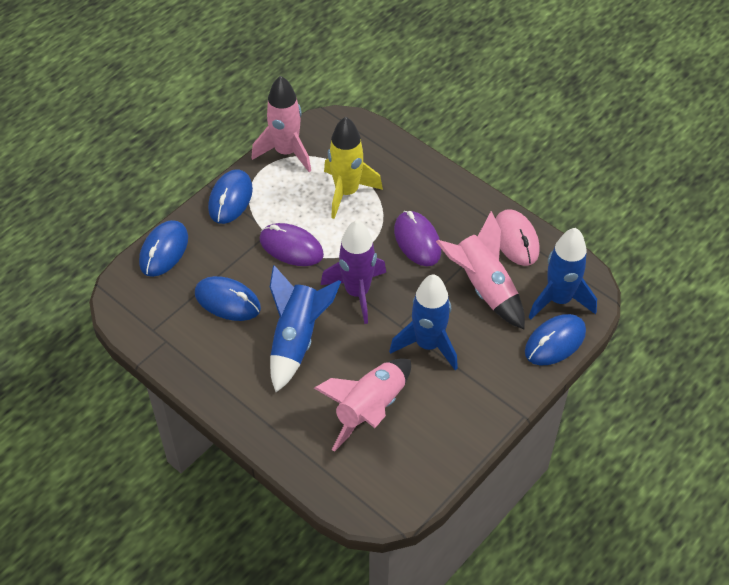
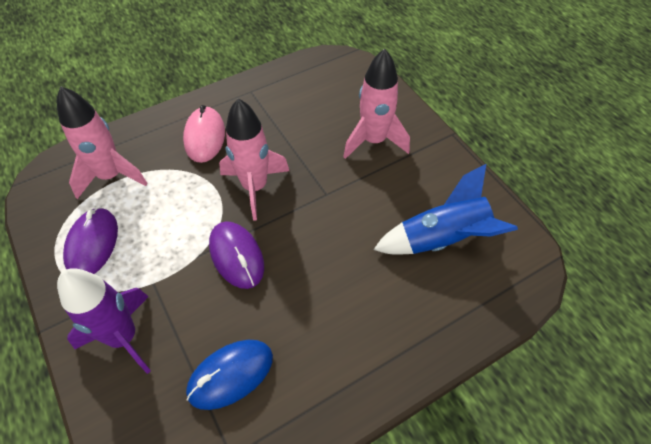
blue mouse: [139,220,188,277] [195,276,261,321] [208,169,253,224] [525,314,586,365] = 4 -> [186,340,273,410] = 1
blue rocket: [270,265,341,392] [389,274,458,370] [529,228,597,319] = 3 -> [373,163,518,255] = 1
yellow rocket: [324,117,383,219] = 1 -> none = 0

